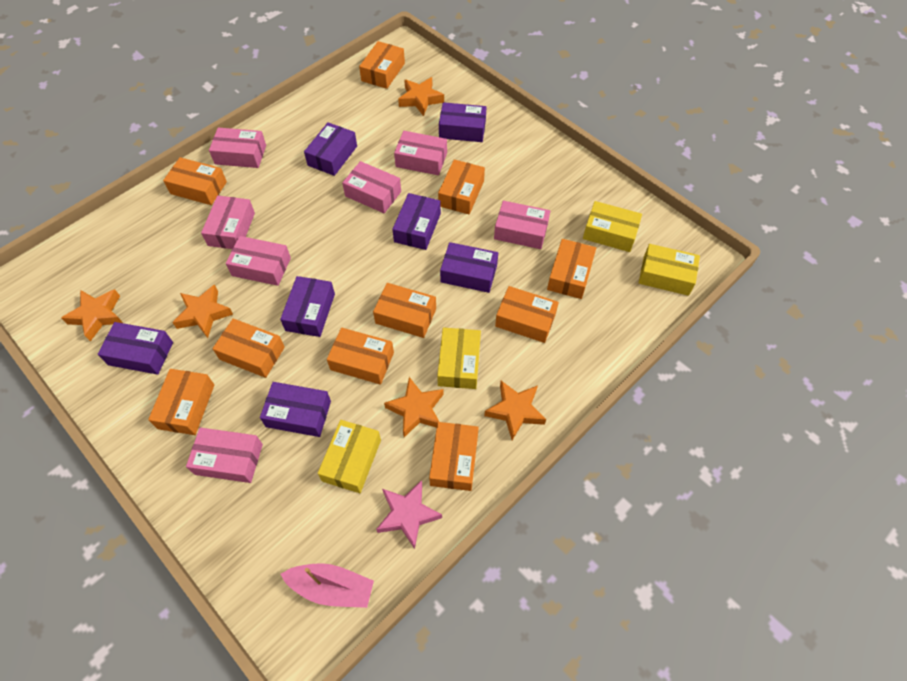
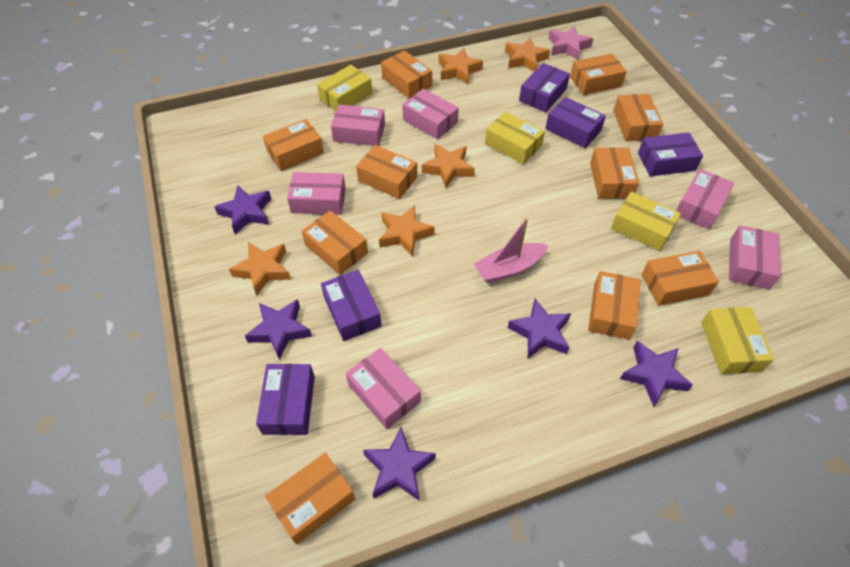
pink box: [186,427,263,483] [201,196,255,249] [209,128,266,168] [226,236,291,286] [342,161,401,213] [394,131,447,175] [494,201,550,249] = 7 -> [287,172,346,215] [331,105,385,146] [346,348,421,429] [402,89,459,139] [676,169,734,229] [729,225,781,290] = 6
purple box: [98,322,173,375] [260,382,331,437] [280,276,335,337] [304,122,357,176] [392,193,441,250] [439,102,487,142] [440,242,498,293] = 7 -> [256,364,315,435] [321,270,382,341] [519,63,570,112] [545,97,606,148] [638,132,703,176] = 5
purple star: none = 0 -> [214,185,271,234] [245,299,312,360] [363,427,436,500] [508,299,571,358] [620,341,693,407] = 5

